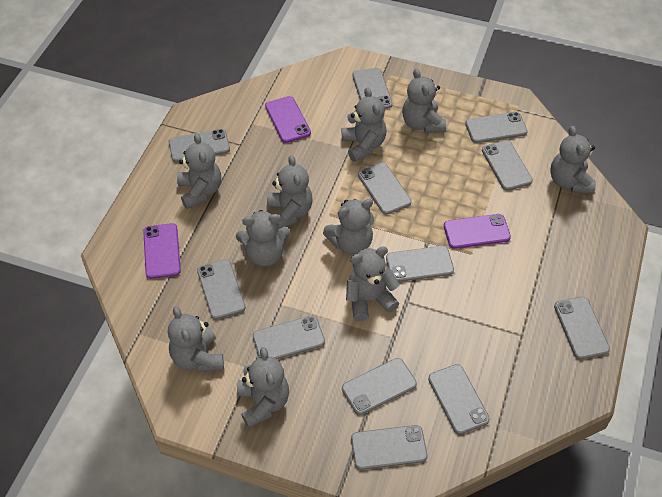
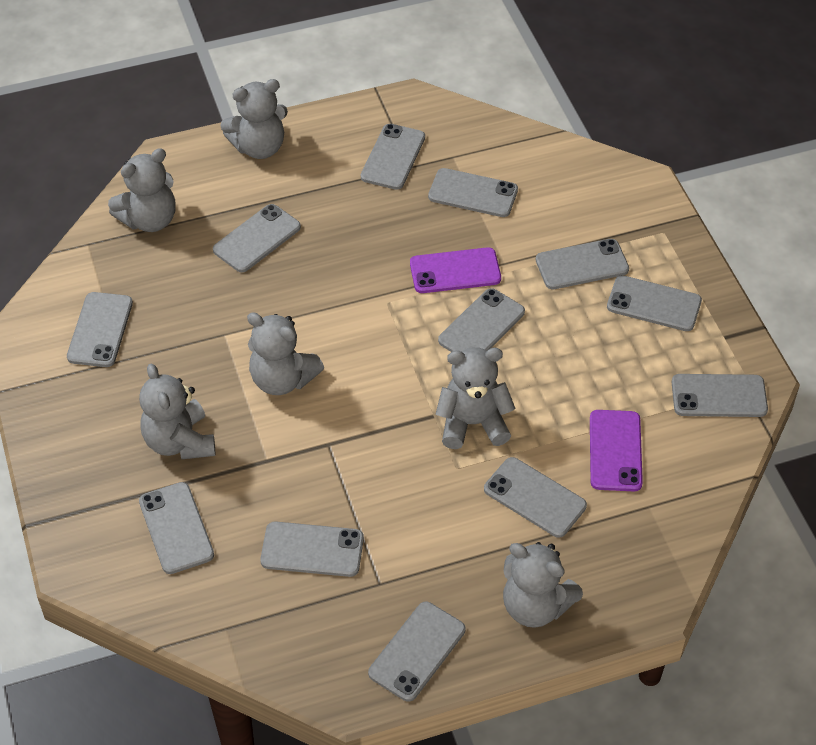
grey teddy bear: [168,306,224,372] [177,133,221,209] [236,210,290,266] [237,347,289,428] [267,155,313,229] [323,199,374,255] [342,87,387,162] [346,246,400,321] [402,69,446,133] [550,126,596,194] = 10 -> [108,148,176,232] [139,363,215,459] [220,79,288,159] [247,312,324,395] [436,347,516,449] [503,542,583,628] = 6
purple phone: [143,223,181,279] [265,96,311,143] [444,214,511,249] = 3 -> [410,247,501,293] [590,410,643,491] = 2

